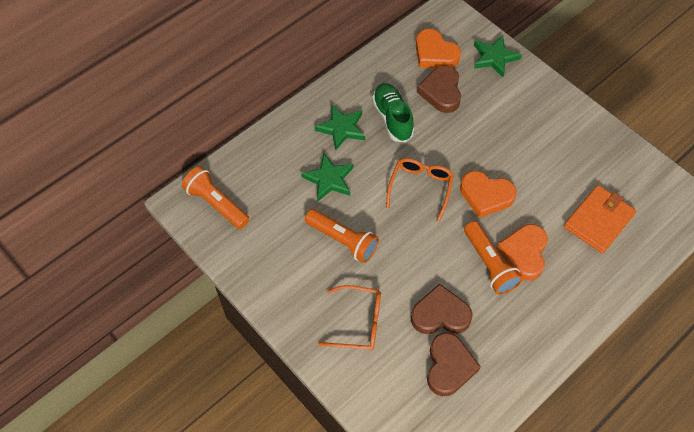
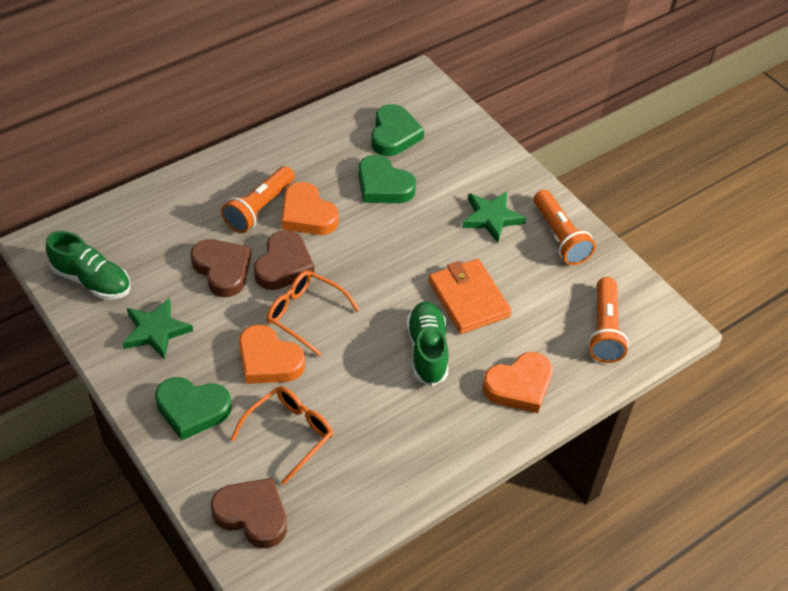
green heart: none = 0 -> [155,377,232,440] [358,155,416,203] [371,104,424,156] = 3
green shoe: [372,83,414,142] = 1 -> [46,231,130,300] [407,301,448,386] = 2
green star: [301,153,354,202] [315,104,365,151] [474,36,521,77] = 3 -> [122,298,193,360] [462,191,526,243] = 2

